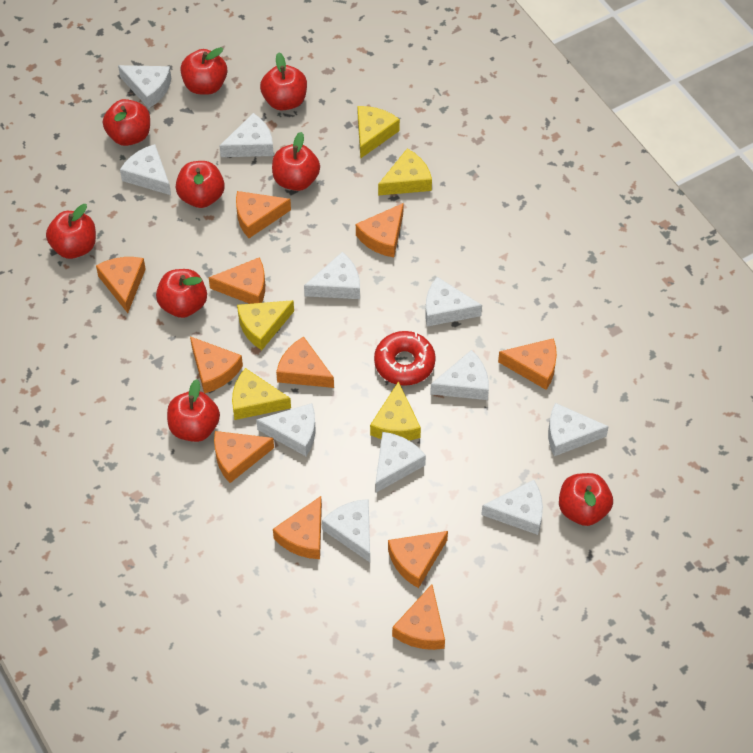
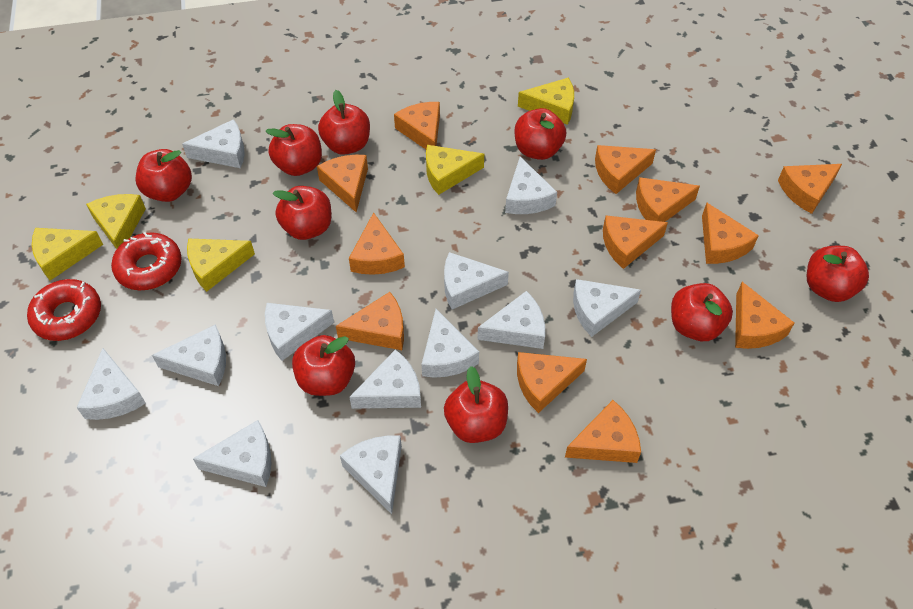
orange cheese: [96,257,146,313] [190,336,243,393] [208,257,265,304] [214,431,274,483] [236,191,291,238] [273,496,322,559] [276,337,334,388] [356,203,404,258] [388,531,448,588] [392,584,445,650] [498,338,557,390] = 11 -> [317,155,368,212] [336,292,404,350] [349,212,405,275] [394,102,440,149] [517,352,587,413] [565,400,641,463] [595,145,656,194] [603,215,668,269] [636,177,700,222] [702,203,759,264] [735,282,794,349] [778,164,842,214] = 12
red donut: [374,331,436,386] = 1 -> [27,279,101,341] [111,232,182,290] = 2
white cheese: [118,65,171,108] [120,144,171,195] [219,113,274,157] [256,403,316,456] [304,252,360,299] [322,499,370,562] [375,432,426,493] [425,277,482,327] [430,350,489,400] [481,480,543,535] [548,403,609,456] = 11 -> [76,348,146,420] [152,324,226,386] [182,119,245,168] [193,420,271,487] [265,303,334,361] [340,436,402,514] [349,350,421,409] [421,309,479,378] [444,252,509,310] [477,291,545,349] [505,157,557,214] [573,279,641,337] = 12

